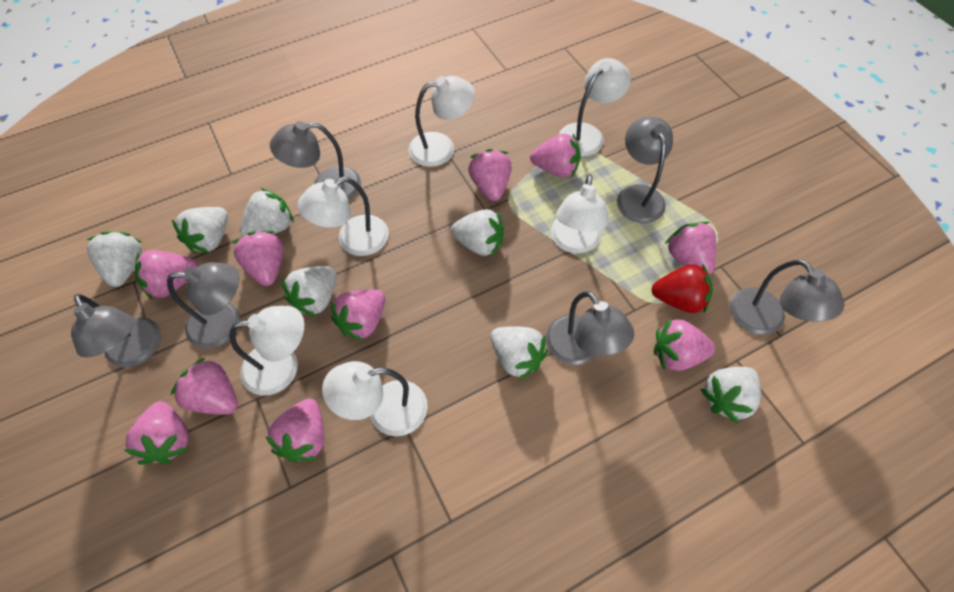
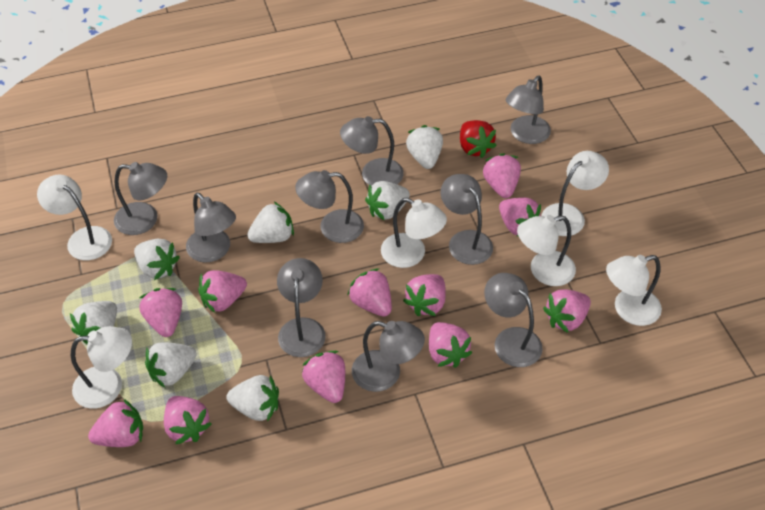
grey lamp: [71,294,161,367] [167,262,240,349] [270,121,361,201] [546,291,634,365] [617,117,673,223] [730,259,845,335] = 6 -> [114,162,167,235] [186,192,236,262] [277,258,326,357] [295,170,364,243] [340,116,404,186] [352,321,425,392] [440,174,493,265] [484,273,543,367] [505,76,551,144] = 9
pink strawberry: [124,401,189,465] [135,250,198,300] [171,357,238,415] [233,231,283,286] [265,399,324,463] [331,289,385,342] [468,149,512,201] [530,134,581,177] [654,318,715,371] [665,221,716,275] = 10 -> [88,399,143,447] [139,288,182,337] [164,396,211,445] [198,270,247,313] [301,351,345,403] [347,268,392,317] [403,274,446,316] [429,322,472,368] [483,153,521,198] [499,198,541,236] [543,289,591,333] = 11

